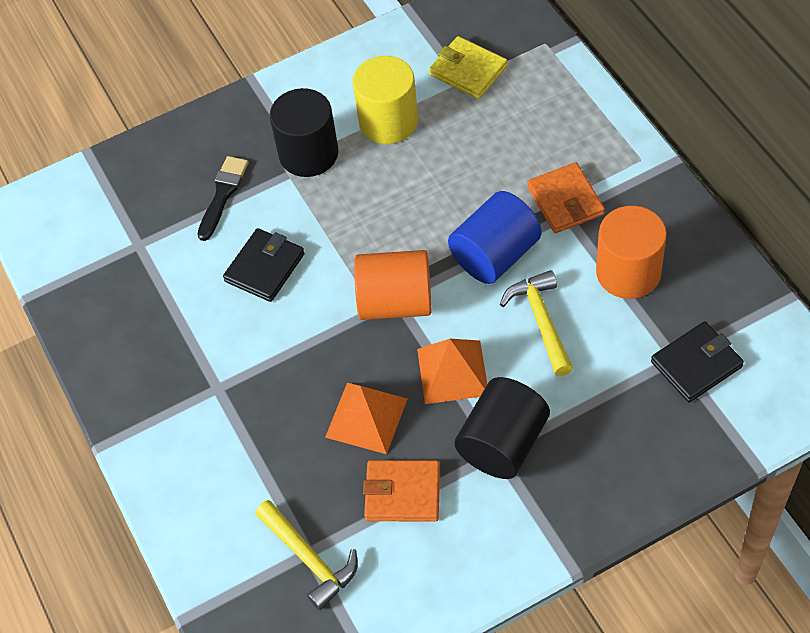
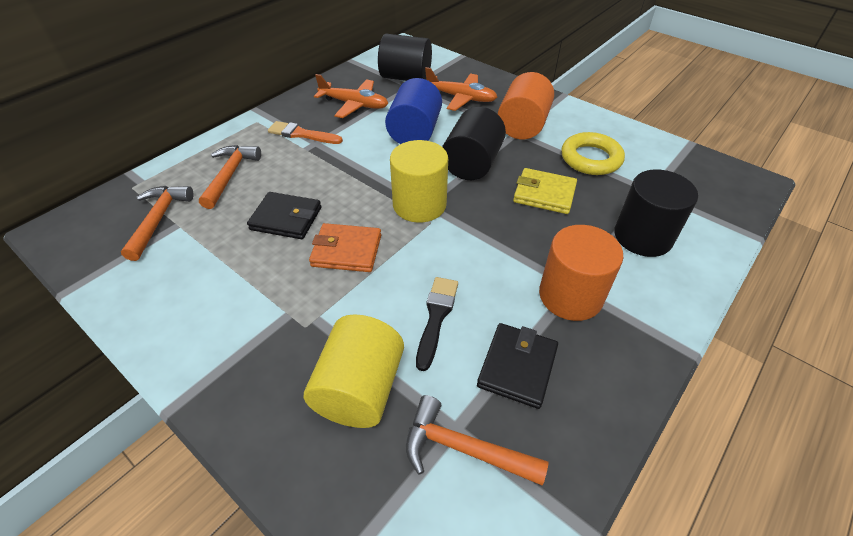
black cylinder: [270,88,339,177] [454,377,550,479] = 2 -> [378,34,432,81] [442,107,506,180] [614,169,698,257] = 3
orange brush: none = 0 -> [268,121,343,144] = 1
orange hammer: none = 0 -> [121,186,194,261] [199,145,261,209] [406,395,549,486] = 3
orange plane: none = 0 -> [314,74,388,118] [425,67,497,111] = 2
orange pyramid: [325,383,407,454] [417,339,487,404] = 2 -> none = 0
orange wallet: [363,460,440,522] [527,162,605,233] = 2 -> [309,223,381,272] = 1
yellow cylinder: [353,56,418,144] = 1 -> [304,314,404,428] [390,140,448,223] = 2
yellow hammer: [255,500,358,610] [500,270,573,376] = 2 -> none = 0
yellow ring: none = 0 -> [561,132,625,175] = 1

